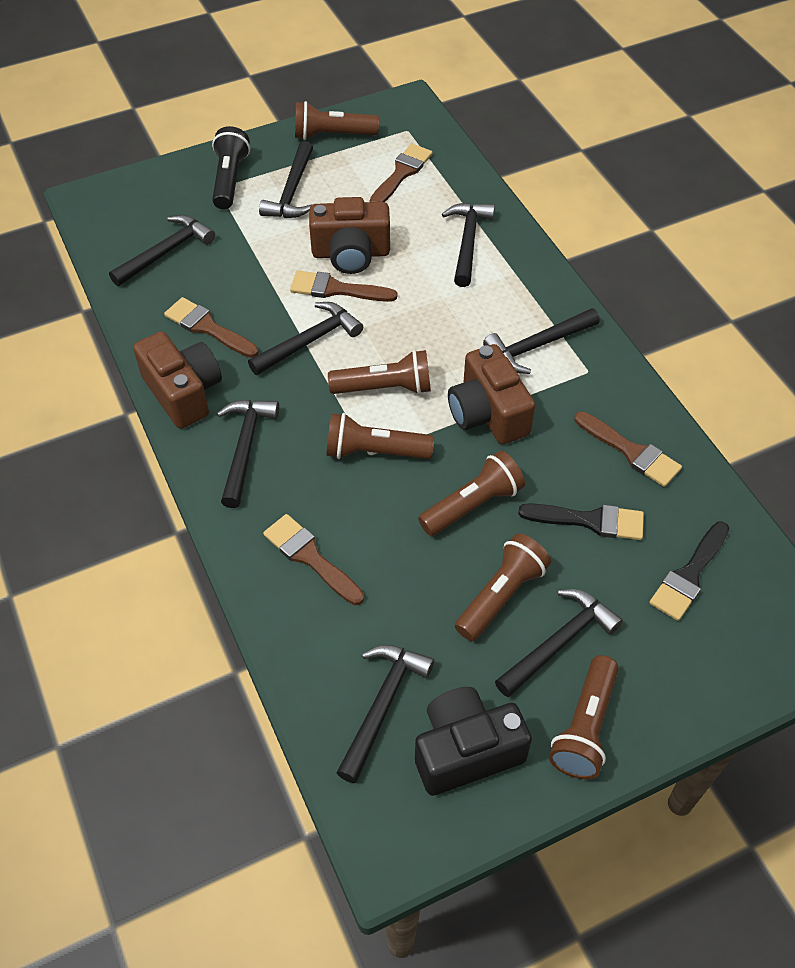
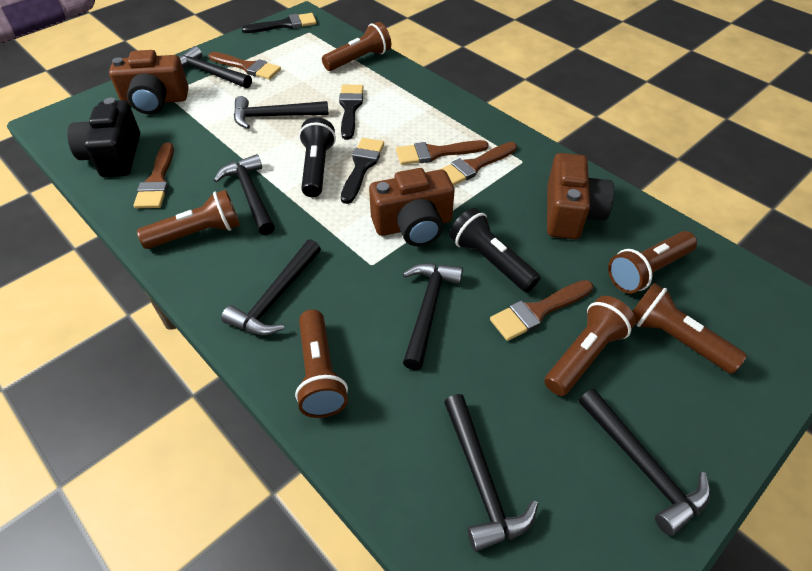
black brush: [518,503,644,540] [649,521,729,621] = 2 -> [242,13,317,33] [339,85,364,140] [341,138,384,204] = 3
black flashlight: [212,126,250,209] = 1 -> [299,117,336,197] [449,208,541,292] = 2
black hammer: [109,215,215,286] [217,400,279,508] [248,302,363,375] [259,141,313,218] [336,645,434,783] [442,203,495,287] [483,308,600,374] [495,589,623,697] = 8 -> [179,46,252,88] [214,154,275,235] [221,239,321,335] [234,96,328,129] [403,263,463,370] [444,394,538,552] [579,389,710,536] = 7

